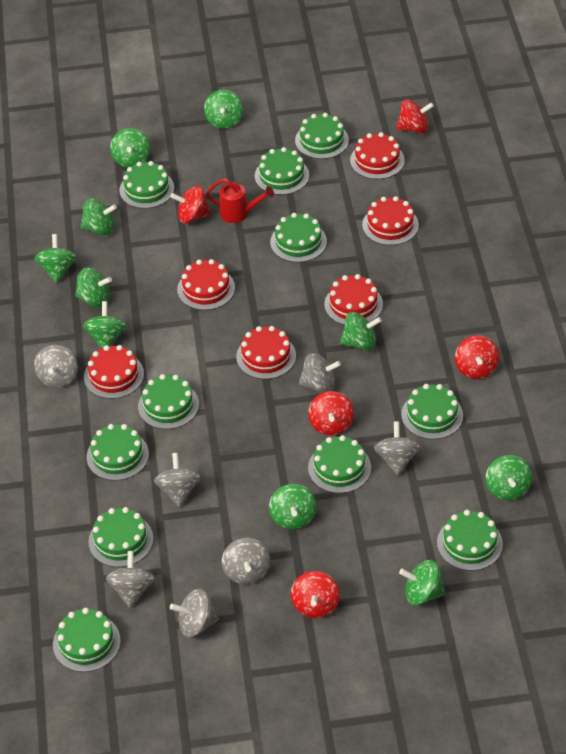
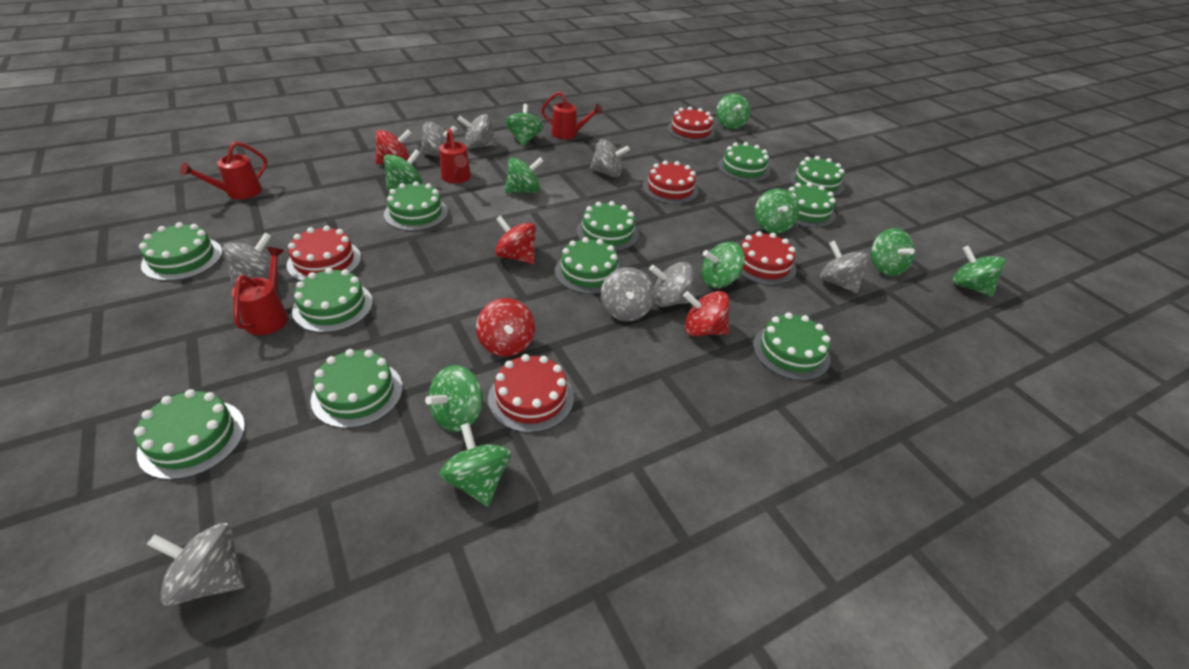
grey spinning top: [34,345,78,388] [106,551,155,608] [154,453,200,507] [170,589,219,637] [222,538,270,584] [299,353,341,393] [374,422,420,475] = 7 -> [147,523,245,606] [223,233,278,288] [421,122,457,157] [457,114,497,148] [590,139,630,177] [601,267,655,322] [649,262,694,307] [820,240,869,293] = 8
red cake: [84,345,144,399] [177,259,235,310] [236,326,296,379] [324,274,383,325] [350,132,405,179] [362,196,419,245] = 6 -> [287,225,361,281] [488,354,574,433] [643,161,698,204] [667,107,715,142] [741,231,796,285] = 5
red spinning top: [170,186,212,223] [291,571,340,618] [308,391,354,435] [396,99,434,134] [455,335,499,379] = 5 -> [375,129,411,165] [476,298,535,357] [495,215,536,264] [683,291,730,336] = 4
red watering can: [206,178,274,223] = 1 -> [180,141,267,199] [232,247,288,335] [439,128,471,183] [541,92,602,139] = 4

